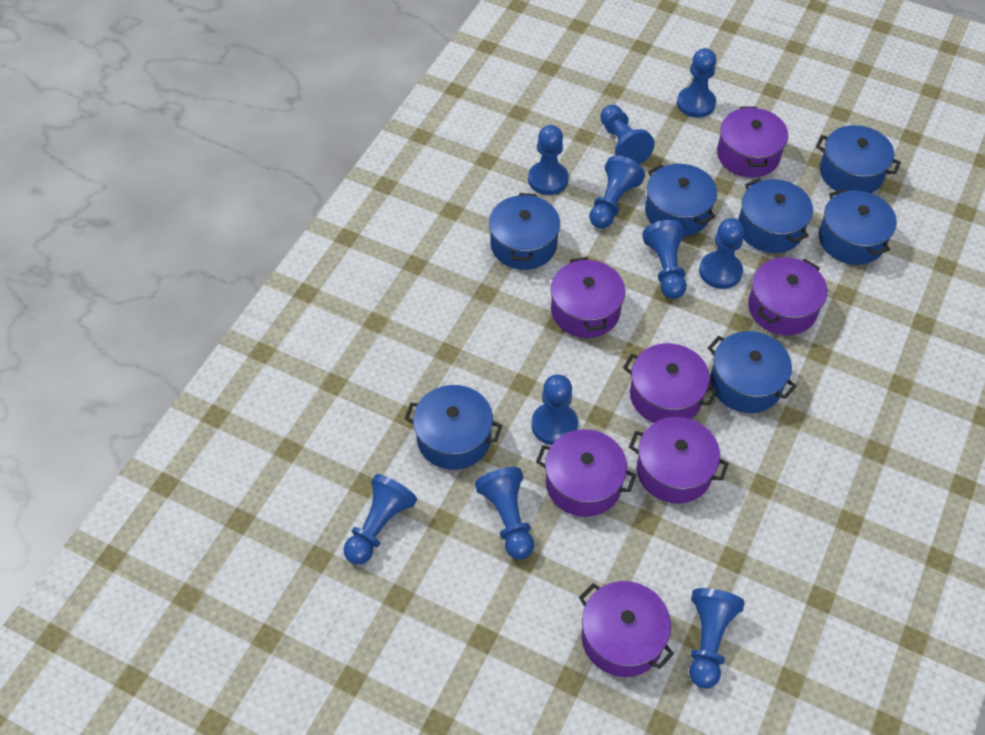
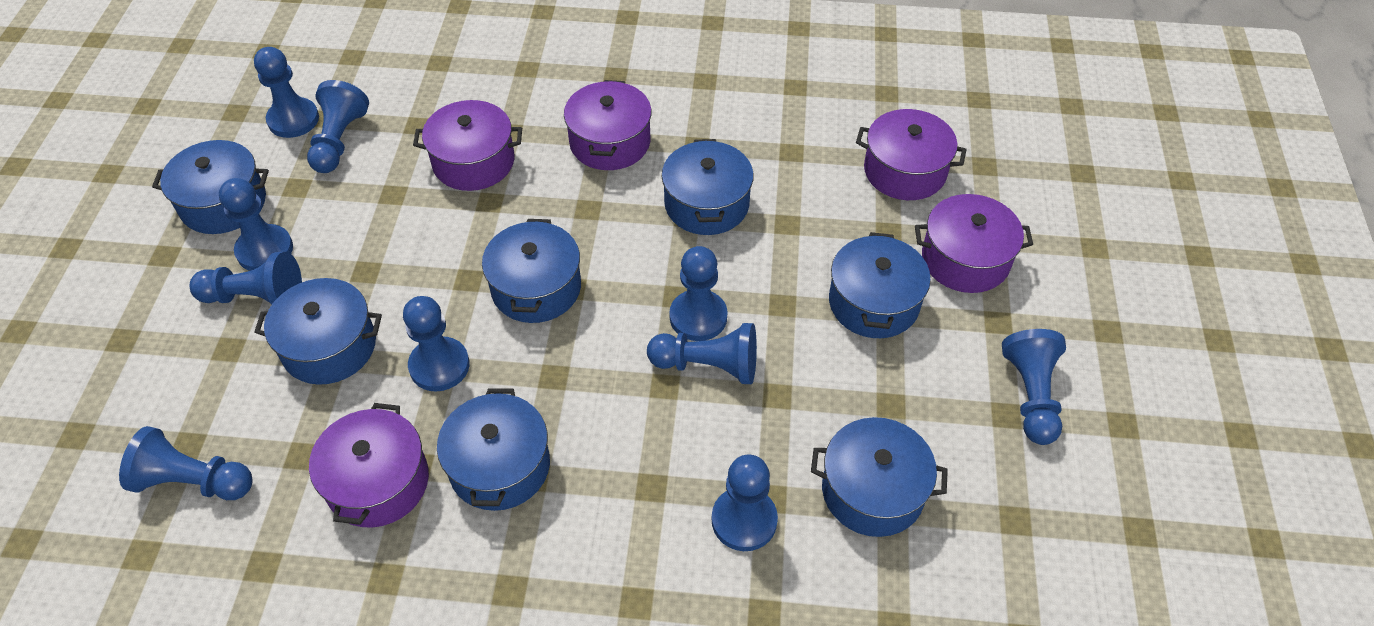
purple pot: [536,429,636,517] [551,257,625,338] [579,581,674,677] [623,343,717,423] [629,417,729,504] [717,106,788,178] [748,257,827,335] = 7 -> [309,403,429,528] [413,100,522,191] [564,80,652,170] [856,109,967,200] [915,194,1033,293] = 5

